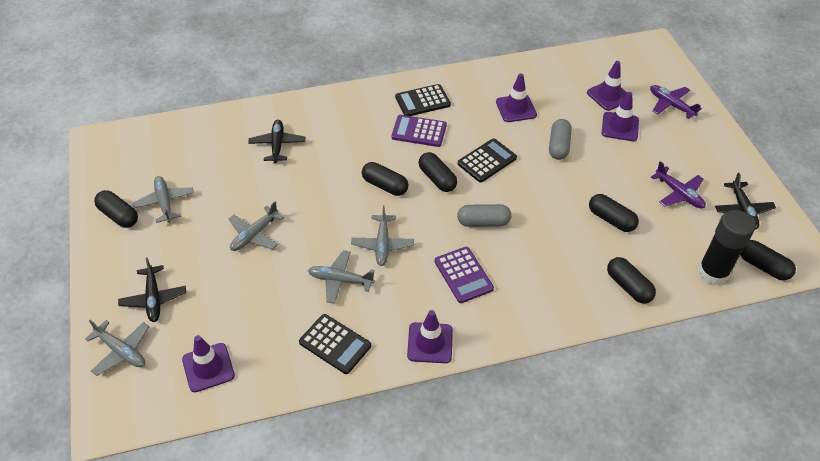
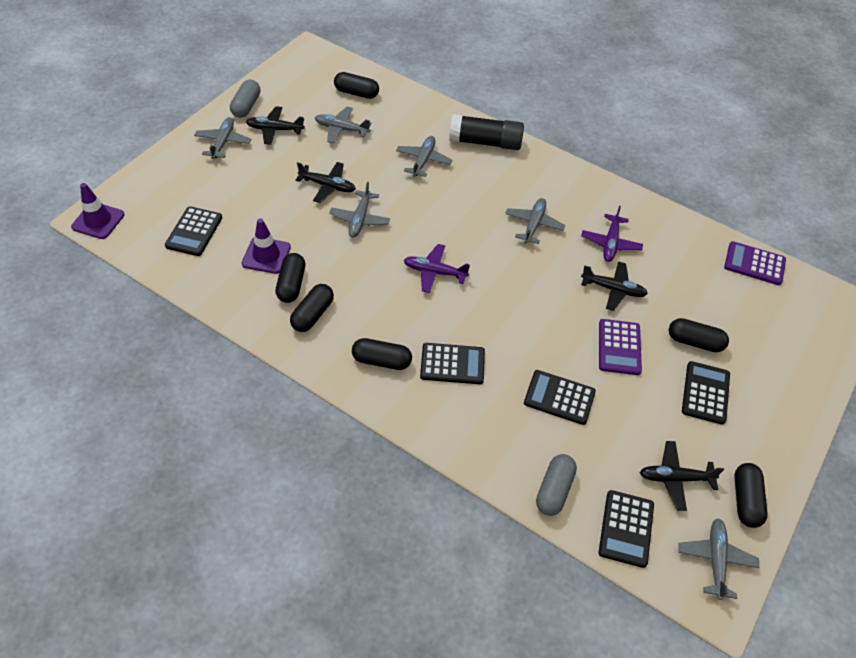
black calculator: [299,314,371,374] [395,84,451,116] [458,138,517,182] = 3 -> [165,206,222,256] [420,343,485,384] [524,370,596,425] [599,490,654,568] [682,361,730,425] = 5
black plane: [118,258,186,322] [248,120,306,163] [715,172,776,229] = 3 -> [246,106,305,145] [295,162,356,203] [581,261,648,311] [640,441,724,511] = 4
grey plane: [85,320,150,376] [132,176,194,223] [229,201,284,251] [308,250,375,304] [351,205,414,266] = 5 -> [194,117,251,159] [315,107,371,143] [329,182,390,237] [396,136,452,177] [505,198,565,244] [678,518,760,600] = 6
purple traffic cone: [182,335,235,392] [407,310,453,363] [496,73,537,122] [587,61,627,111] [601,92,639,141] = 5 -> [71,183,124,239] [242,219,291,274] = 2

